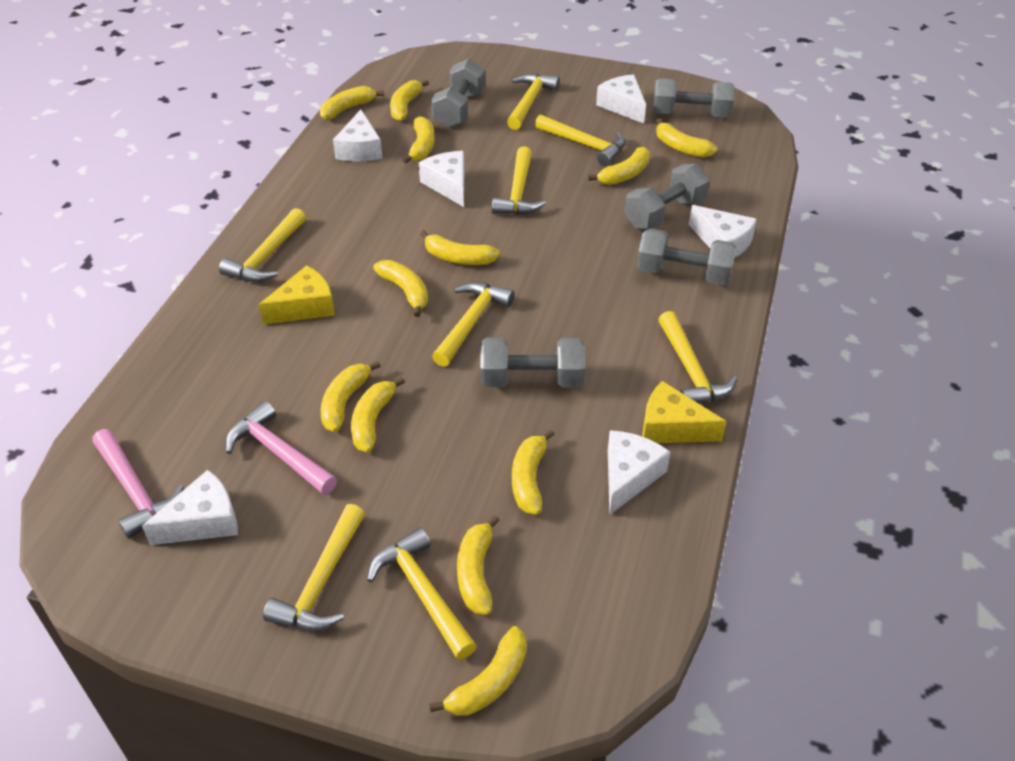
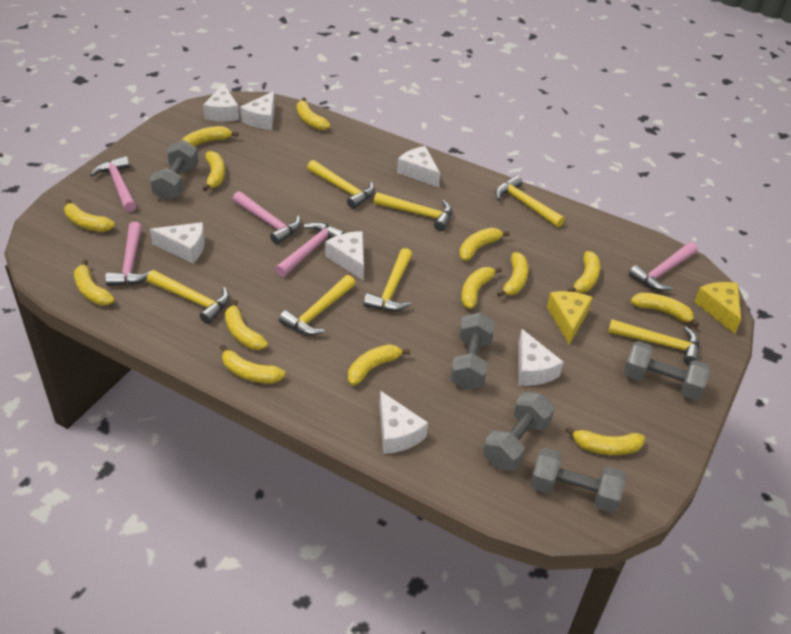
pink hammer: [92,429,184,539] [225,401,337,495] = 2 -> [90,156,137,212] [105,222,151,286] [232,191,301,244] [275,222,345,277] [629,242,698,291] = 5
white cheese: [142,470,238,545] [333,109,382,161] [419,151,464,207] [596,74,646,124] [608,430,671,515] [689,205,757,258] = 6 -> [150,222,205,263] [203,83,239,121] [240,91,275,130] [325,231,364,280] [379,391,428,454] [397,146,440,188] [518,329,564,386] = 7
yellow banana: [320,86,384,120] [321,361,381,432] [351,377,405,452] [373,260,428,317] [390,80,429,121] [402,116,435,164] [420,230,500,265] [429,626,527,715] [457,515,500,615] [512,429,554,515] [588,147,650,185] [656,118,717,158] = 12 -> [64,199,115,232] [74,259,115,305] [182,126,239,147] [202,151,225,191] [220,345,286,383] [225,300,268,350] [297,97,330,130] [348,344,410,386] [459,228,510,261] [461,267,502,309] [497,252,529,297] [565,426,645,455] [567,251,600,293] [631,293,699,327] = 14
yellow hammer: [219,208,306,282] [263,504,365,631] [367,528,477,660] [432,282,515,367] [491,146,546,215] [507,73,560,130] [535,114,626,166] [658,311,737,404] = 8 -> [147,270,229,324] [279,275,355,336] [307,160,375,209] [363,248,412,312] [374,192,452,231] [495,175,565,228] [608,319,700,365] = 7

